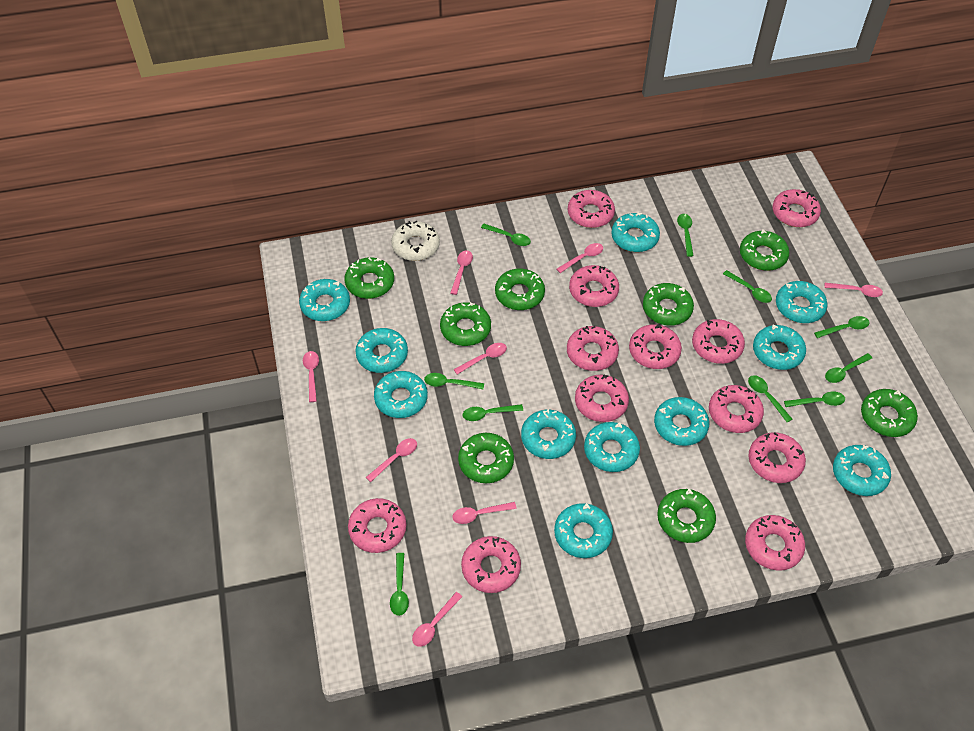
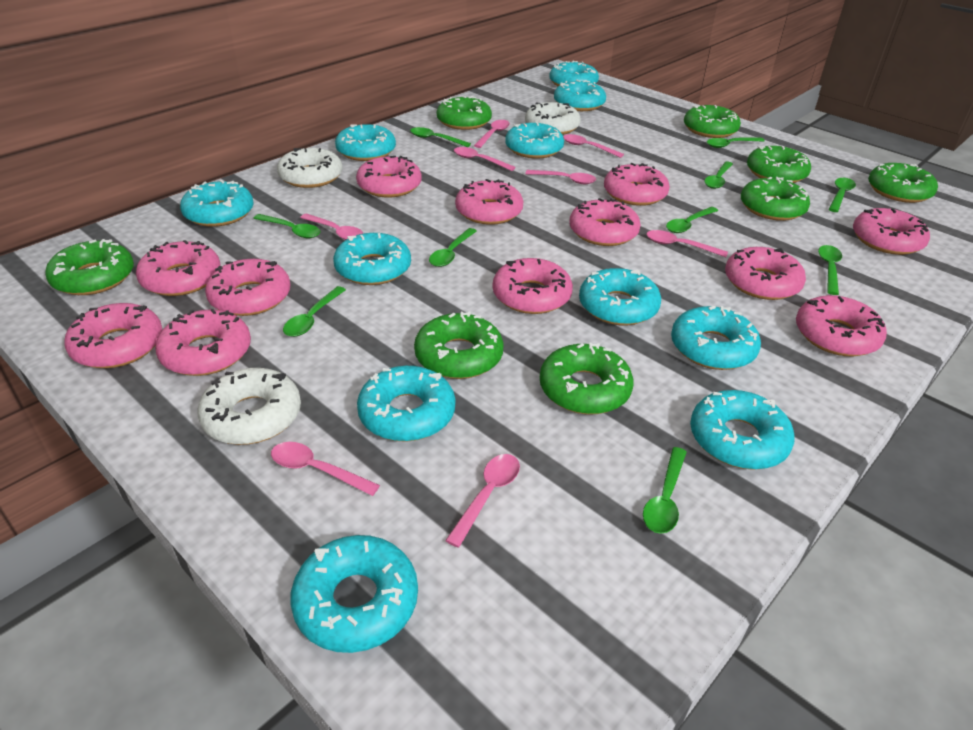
white donut: [391,221,440,261] = 1 -> [198,368,301,445] [277,148,342,188] [525,102,581,135] = 3

